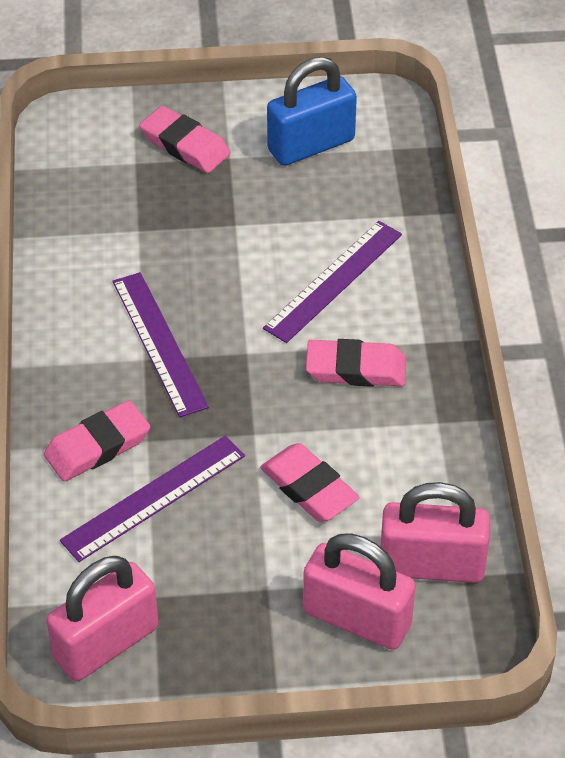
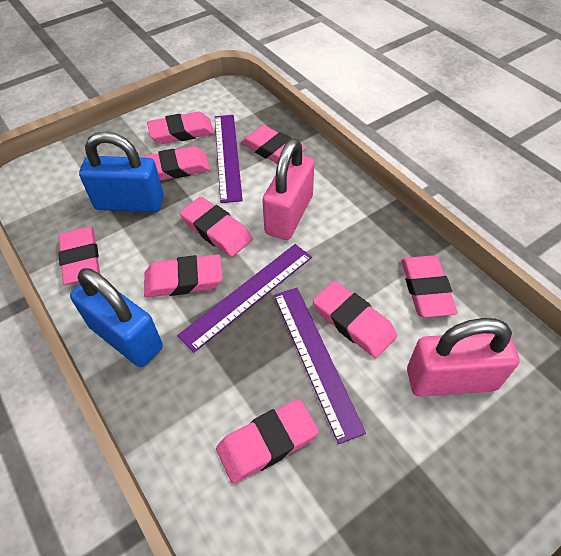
blue padlock: [267,57,357,166] = 1 -> [70,268,163,367] [79,131,164,212] = 2
pink eraser: [44,400,150,482] [139,106,231,173] [260,443,360,522] [306,339,406,387] = 4 -> [58,227,100,285] [141,146,210,181] [144,254,223,298] [147,112,214,144] [180,197,253,257] [216,399,319,484] [241,125,306,164] [313,281,397,358] [401,256,458,318] = 9
pink padlock: [46,556,158,681] [303,533,416,650] [381,482,490,583] = 3 -> [262,138,315,240] [407,318,520,396] = 2

